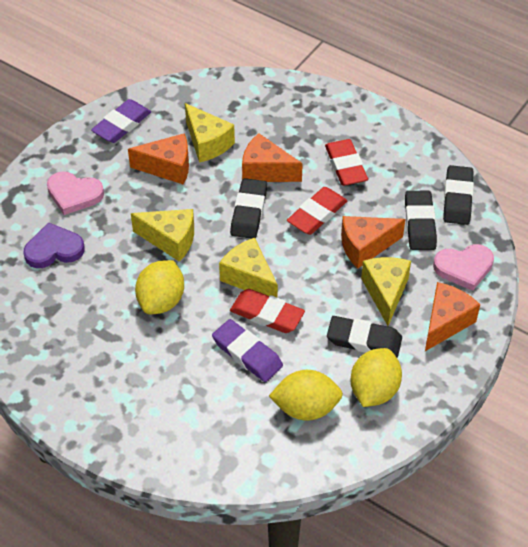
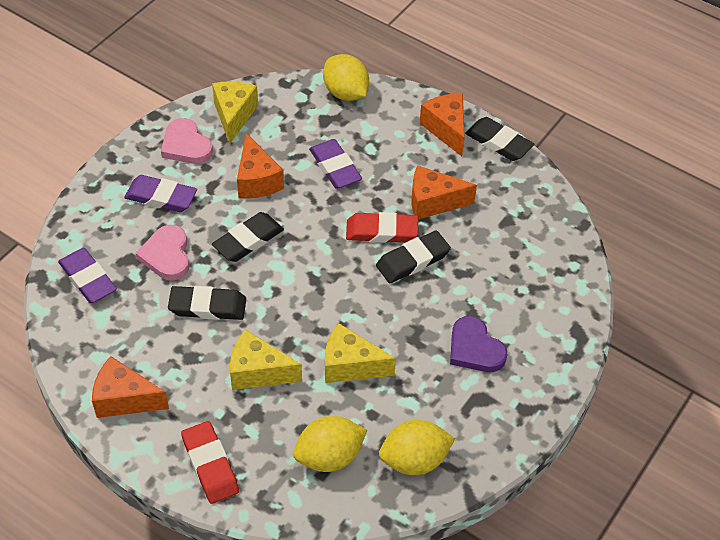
purple eraser: [91,99,151,143] [212,319,283,382] = 2 -> [58,248,117,303] [124,175,197,212] [309,139,362,189] = 3
red eraser: [230,289,305,333] [287,187,347,235] [325,139,368,186] = 3 -> [181,421,239,504] [346,212,418,243] = 2
yellow cheese: [131,209,194,262] [185,103,235,163] [219,238,278,298] [361,257,411,326] = 4 -> [212,81,258,144] [230,329,302,390] [325,323,396,383] = 3

